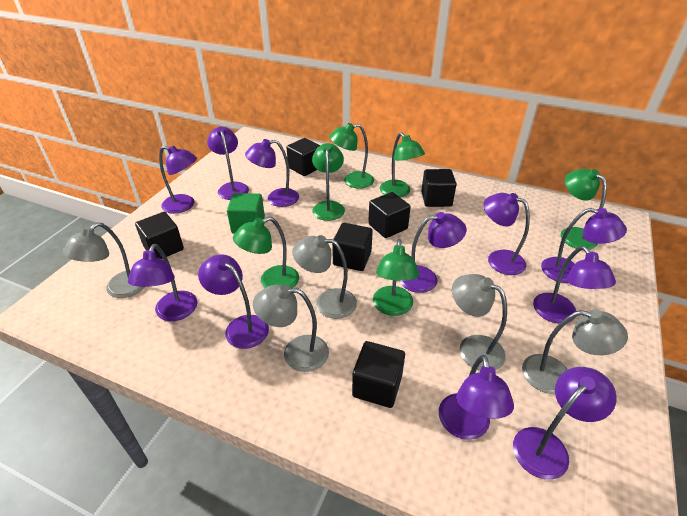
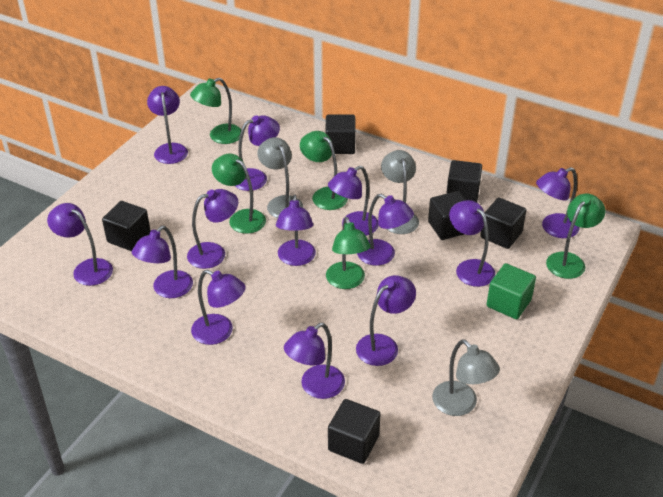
green lamp: [233,217,299,289] [312,143,345,221] [329,123,374,189] [373,239,419,316] [380,132,425,197] [561,169,607,250] = 6 -> [190,78,242,144] [212,153,266,234] [300,131,348,210] [326,217,371,289] [546,193,605,279] = 5
grey lamp: [63,222,144,298] [253,285,329,372] [292,235,357,319] [452,274,507,371] [522,309,628,394] = 5 -> [257,137,303,218] [381,150,419,234] [432,339,500,416] = 3
purple lamp: [128,244,198,321] [159,145,197,214] [198,254,269,349] [207,126,249,200] [245,139,299,207] [400,212,466,293] [439,355,514,440] [484,193,530,275] [513,367,617,480] [533,246,616,324] [541,208,627,283] = 11 -> [47,203,113,286] [132,226,193,298] [147,86,188,164] [187,189,238,269] [191,270,246,345] [235,115,280,191] [276,195,316,266] [284,323,345,399] [328,165,379,236] [356,275,416,366] [357,194,414,266] [449,200,495,287] [536,167,579,238] = 13

